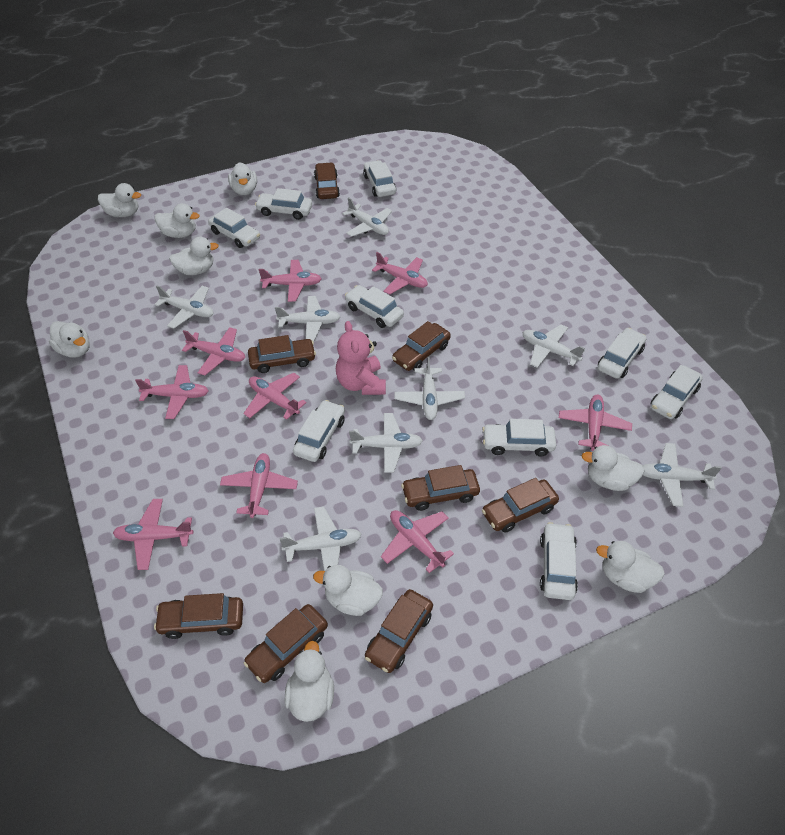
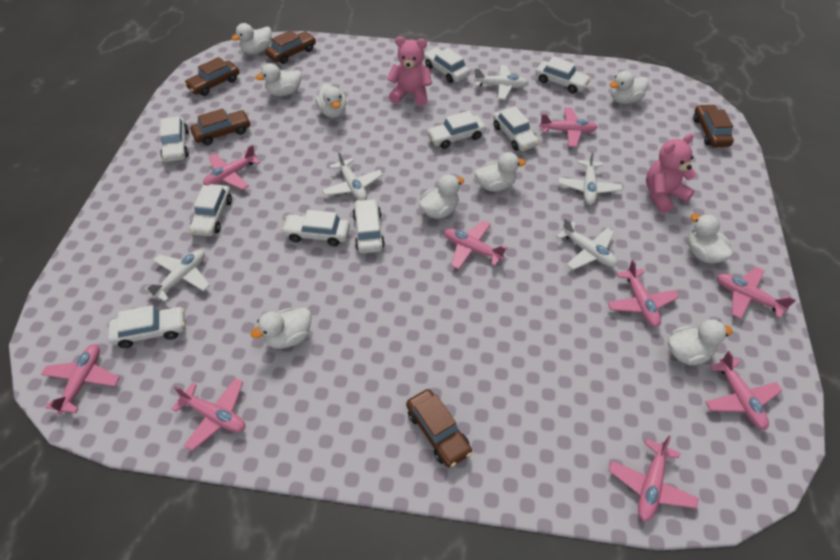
brown car: [154,593,243,639] [244,604,328,683] [248,335,316,373] [314,162,340,199] [365,589,433,673] [392,321,451,371] [401,465,480,511] [482,478,559,533] = 8 -> [184,57,239,96] [190,108,251,145] [265,30,316,64] [406,389,472,468] [693,104,734,147] = 5
pink teddy bear: [336,321,386,395] = 1 -> [387,37,432,106] [646,133,696,213] = 2
white plane: [155,286,214,328] [275,296,341,342] [280,506,362,571] [342,197,392,237] [349,413,423,473] [394,356,465,420] [522,324,585,368] [642,443,722,507] = 8 -> [144,249,210,302] [322,151,383,200] [474,65,528,100] [556,218,618,270] [558,150,622,205] = 5

